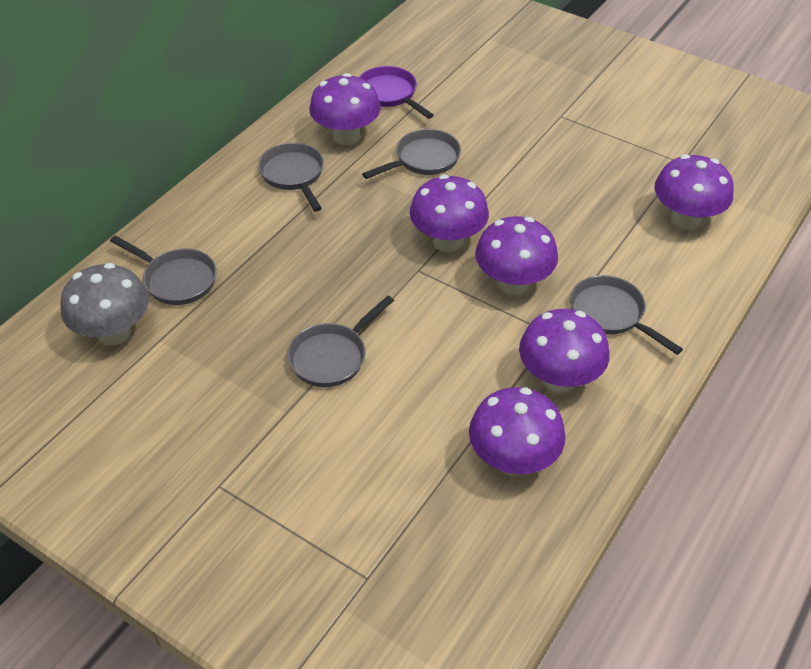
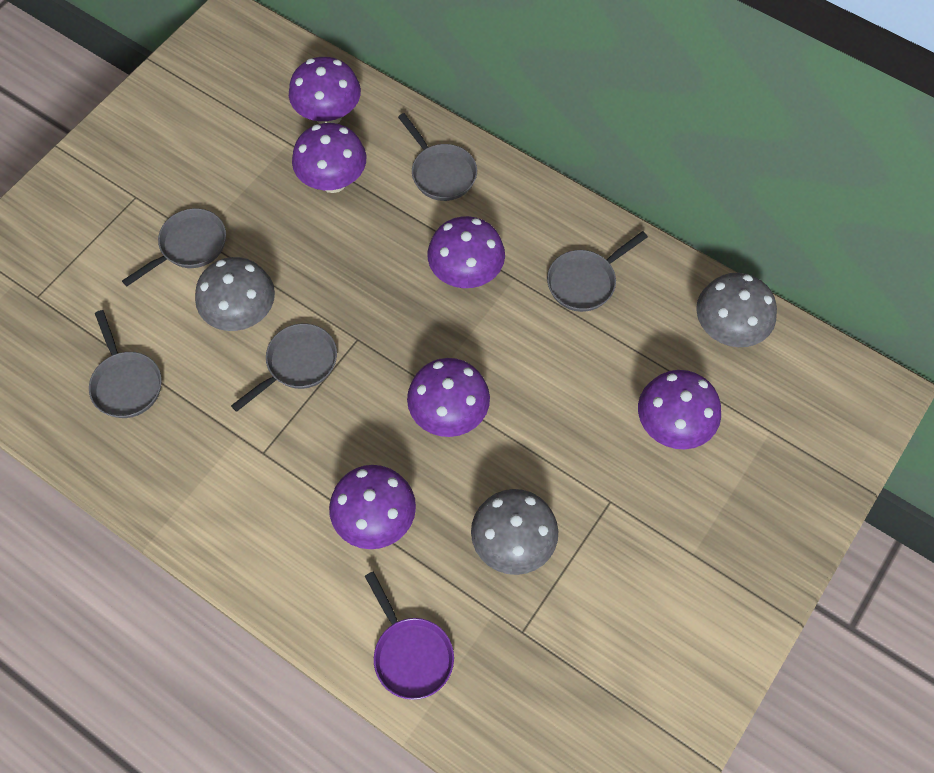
grey mushroom: [60,263,149,345] = 1 -> [195,257,275,331] [471,489,558,575] [696,273,777,347] = 3

